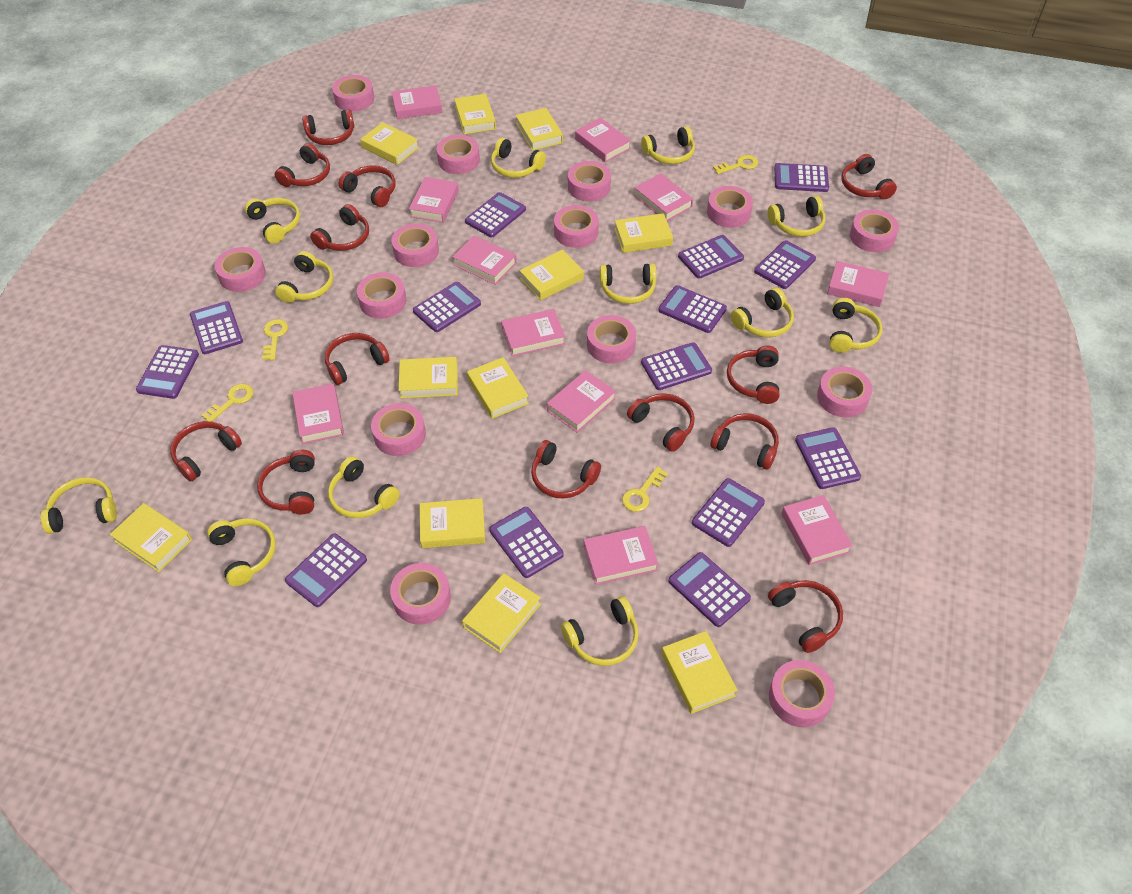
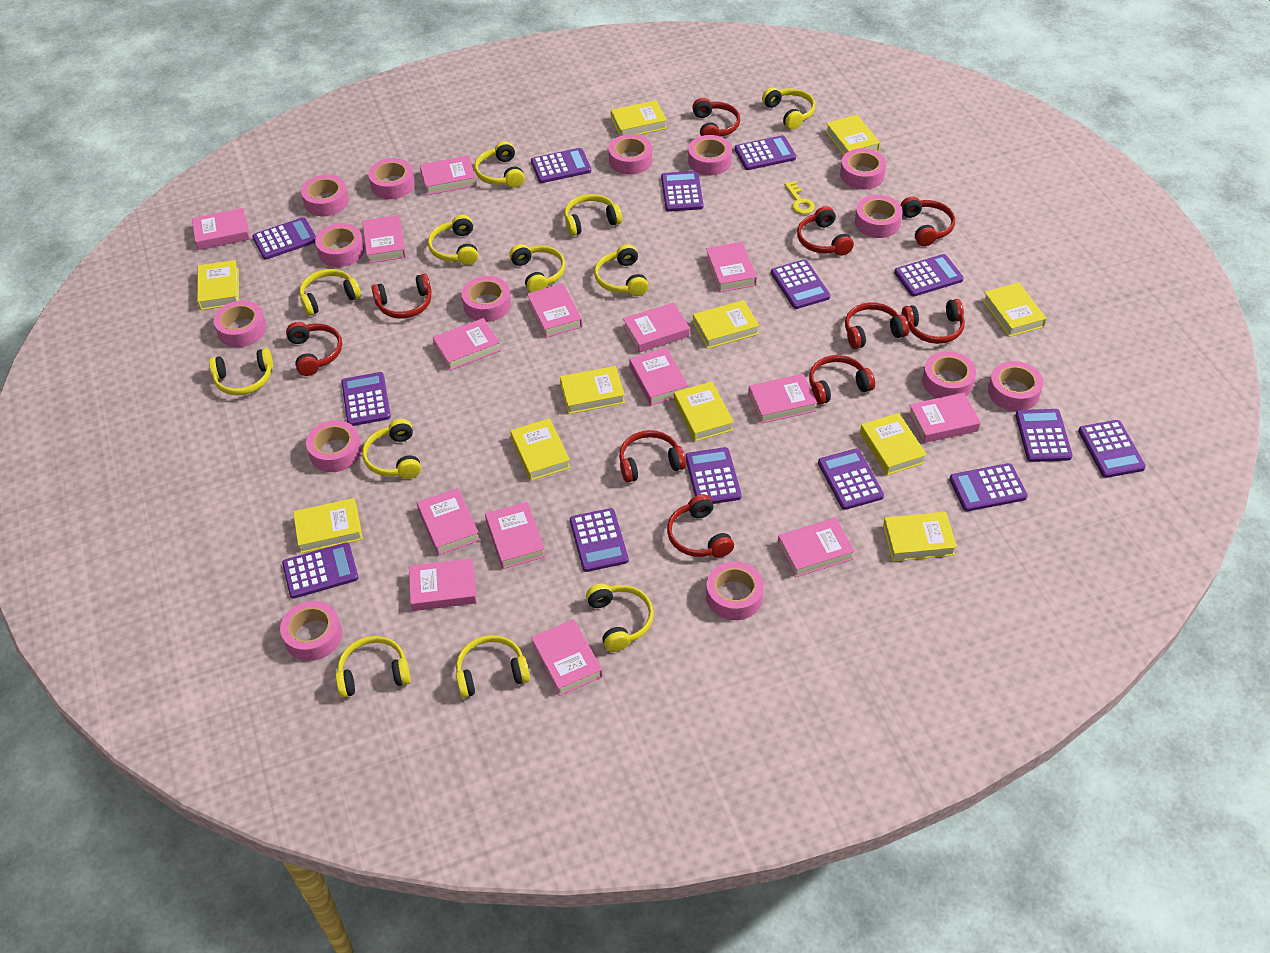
pink book: [292,384,344,444] [391,85,442,119] [409,177,459,223] [452,236,517,285] [501,309,565,357] [547,370,616,433] [575,118,631,162] [584,526,659,585] [634,173,693,221] [781,495,853,565] [827,261,889,307] = 11 -> [192,208,250,250] [362,215,406,263] [409,558,477,611] [417,488,480,555] [420,156,477,195] [433,318,501,371] [485,502,546,569] [527,284,582,338] [531,619,603,696] [623,303,690,353] [629,347,688,406] [706,242,757,292] [748,374,817,424] [778,518,855,577] [908,393,981,443] = 15
red headphones: [170,421,242,481] [257,450,315,514] [275,143,330,187] [302,109,354,145] [310,204,369,251] [325,333,390,385] [339,165,395,207] [531,440,601,499] [627,393,695,452] [710,413,779,470] [727,345,780,404] [768,580,843,653] [841,154,897,199] = 13 -> [286,322,342,376] [371,274,431,319] [619,430,686,483] [667,494,734,558] [692,98,740,137] [797,206,854,256] [809,355,875,405] [845,302,909,349] [901,196,955,246] [902,299,965,344] = 10
yellow key: [201,384,253,422] [262,319,288,360] [622,467,668,512] [713,155,758,174] = 4 -> [784,181,815,214] = 1

